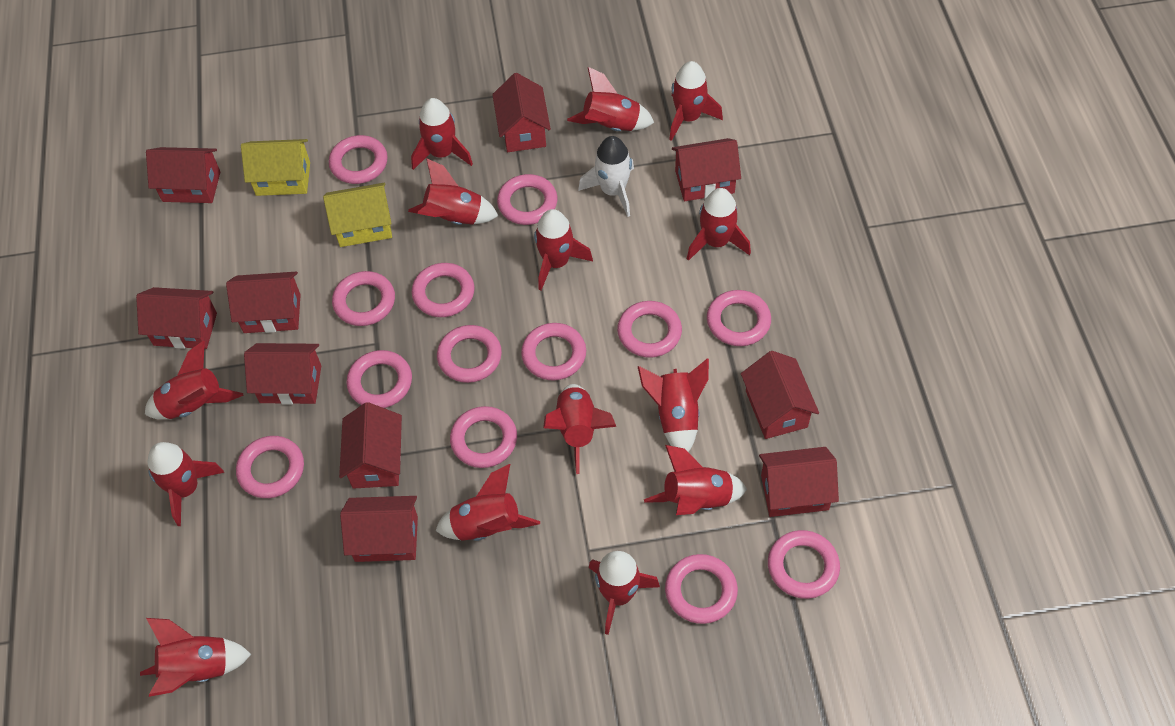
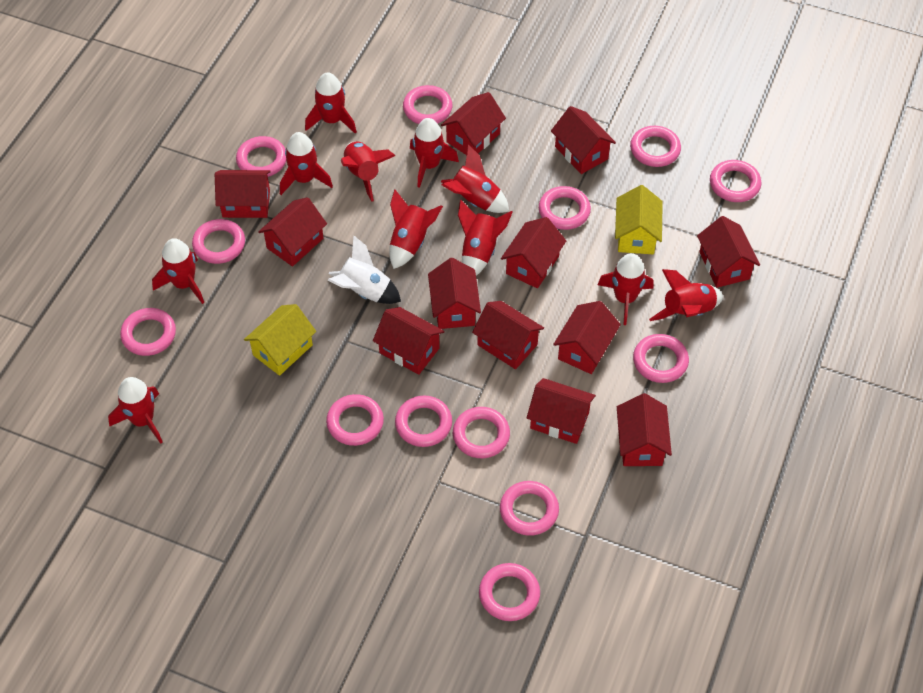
red house: [136,287,217,349] [146,147,220,203] [226,272,301,333] [244,343,321,405] [339,402,402,489] [340,496,418,562] [492,73,551,152] [672,138,741,201] [741,351,819,439] [759,447,839,517] = 10 -> [215,170,271,218] [258,197,327,267] [373,307,445,375] [428,258,481,329] [441,92,506,155] [472,301,544,369] [501,217,566,288] [527,378,596,444] [551,106,616,174] [553,301,621,374] [617,393,672,466] [697,216,760,288] = 12
red rocket: [140,618,251,697] [145,341,243,419] [147,442,224,526] [408,158,498,225] [411,98,473,170] [435,464,540,541] [534,209,593,291] [543,384,616,474] [567,67,654,131] [589,551,660,635] [638,359,709,452] [644,445,747,515] [669,61,723,141] [687,188,751,261] = 14 -> [108,377,163,444] [152,238,204,304] [280,132,333,195] [305,72,357,133] [341,141,395,202] [390,189,443,269] [410,118,459,188] [441,145,509,213] [458,200,512,275] [598,253,654,325] [649,269,723,321] = 11

